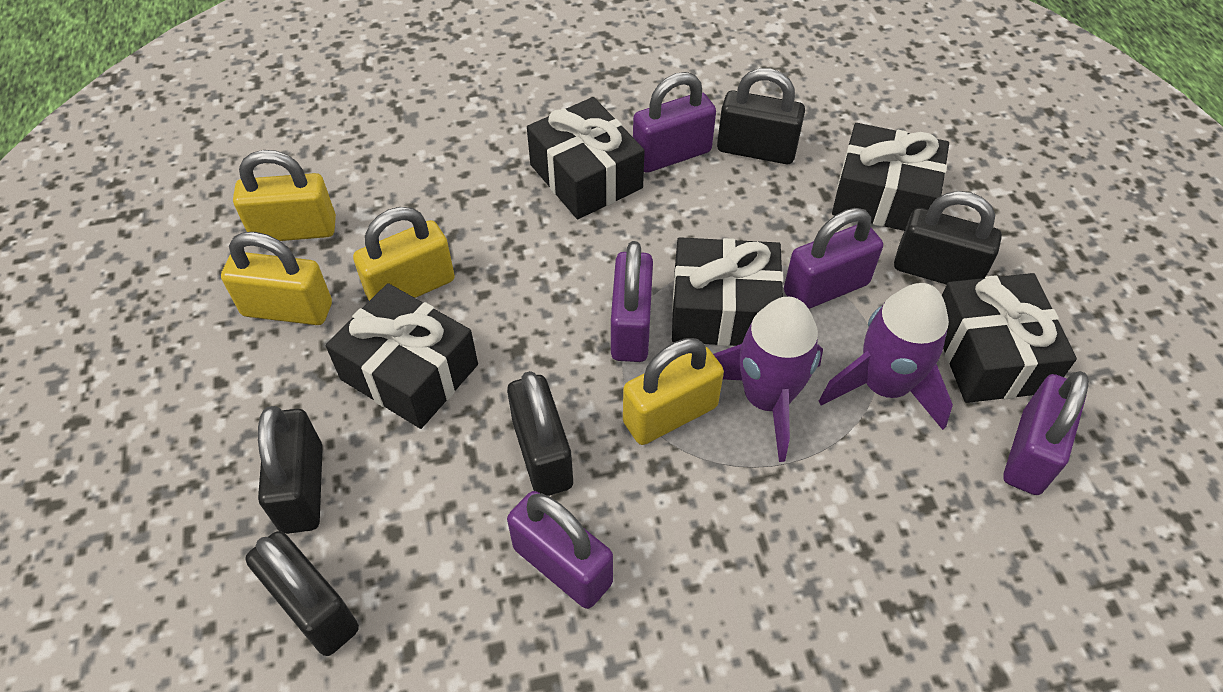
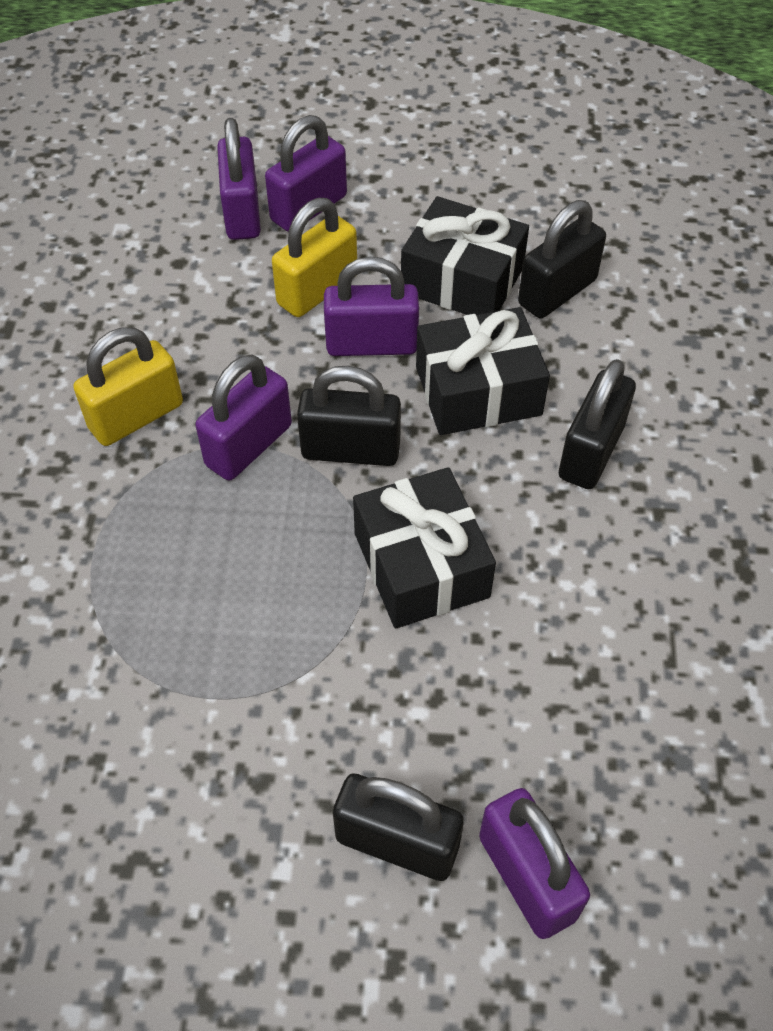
black gift: [326,283,478,429] [527,97,645,219] [672,237,784,346] [832,123,949,231] [942,273,1077,403] = 5 -> [353,467,496,629] [401,196,529,315] [416,307,550,435] = 3
black padlock: [245,531,359,656] [258,406,323,534] [507,371,573,496] [717,68,805,164] [894,191,1002,285] = 5 -> [297,366,401,466] [333,773,464,881] [518,200,606,318] [559,359,636,489] = 4
purple rocket: [713,297,823,462] [819,283,953,430] = 2 -> none = 0
yellow padlock: [221,232,332,325] [233,150,336,241] [353,207,455,301] [623,338,724,445] = 4 -> [73,327,183,446] [272,198,357,317] = 2

